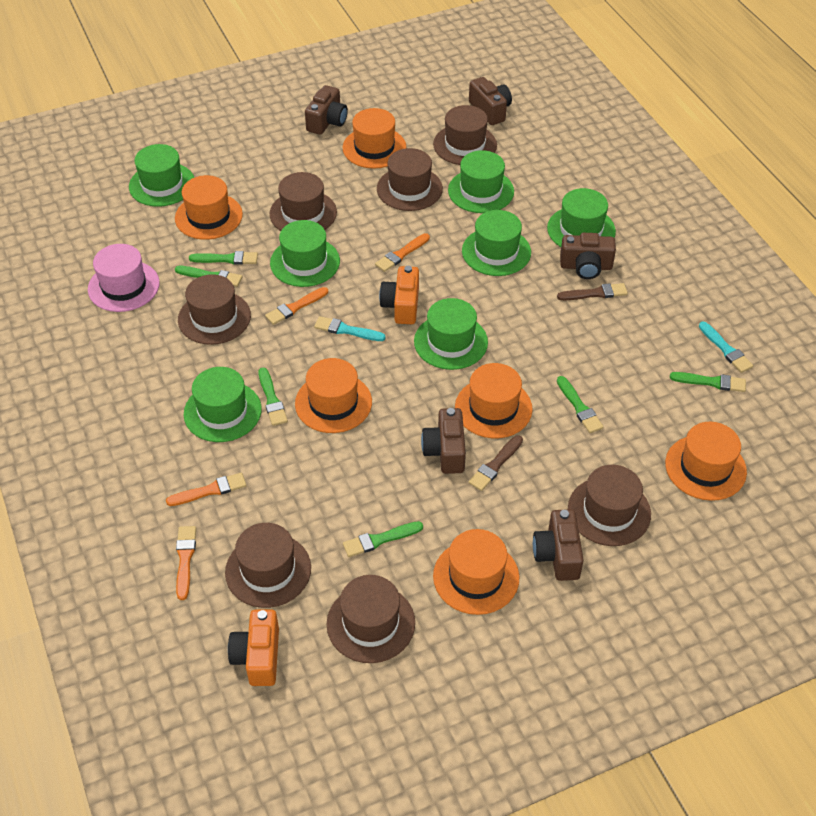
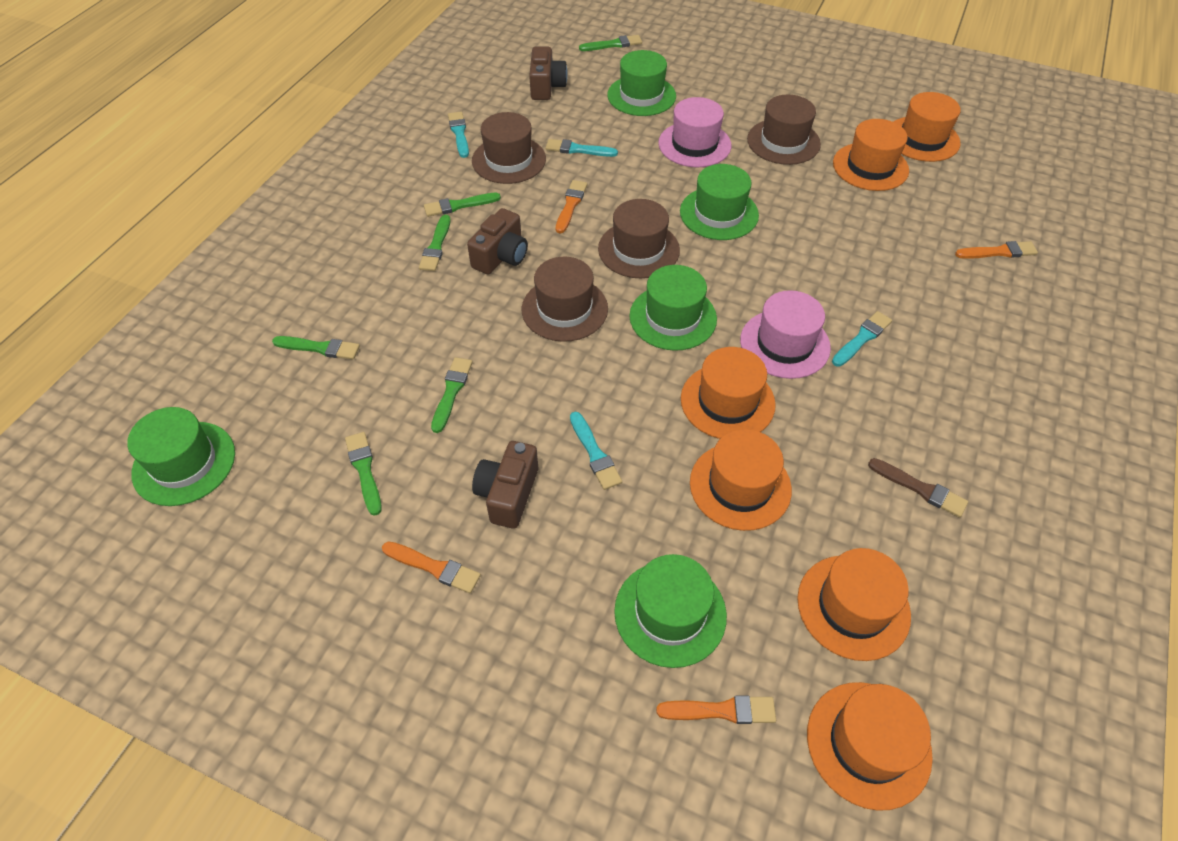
brown brush: [468,435,523,491] [557,283,628,301] = 2 -> [868,458,968,518] = 1
brown camera: [305,85,348,135] [421,408,466,474] [469,77,512,125] [533,509,584,581] [560,233,616,279] = 5 -> [467,208,528,275] [472,441,538,529] [529,46,568,100] = 3
brown hat: [178,274,251,345] [225,523,311,608] [270,172,337,231] [327,575,415,663] [377,148,443,211] [433,105,497,165] [568,465,651,546] = 7 -> [472,112,546,184] [522,257,608,342] [598,199,680,278] [747,95,821,165] = 4
green hat: [129,144,194,207] [184,367,262,442] [270,220,340,287] [414,298,488,370] [448,150,514,213] [462,210,531,276] [547,188,616,247] = 7 -> [127,407,235,506] [607,50,676,116] [614,554,727,668] [629,265,717,351] [680,164,759,240] = 5
orange camera: [228,609,279,686] [379,266,419,324] = 2 -> none = 0
pink hat: [88,244,160,312] = 1 -> [658,97,731,168] [740,290,831,379] = 2
turquoise brush: [314,316,385,341] [699,321,753,373] = 2 -> [448,112,469,158] [546,139,618,157] [570,412,622,490] [832,311,892,367] = 4

